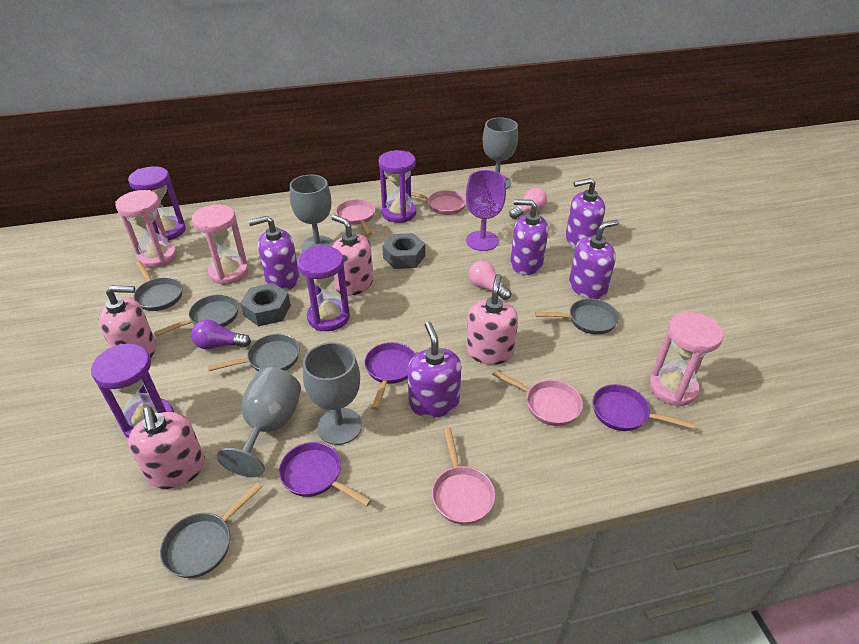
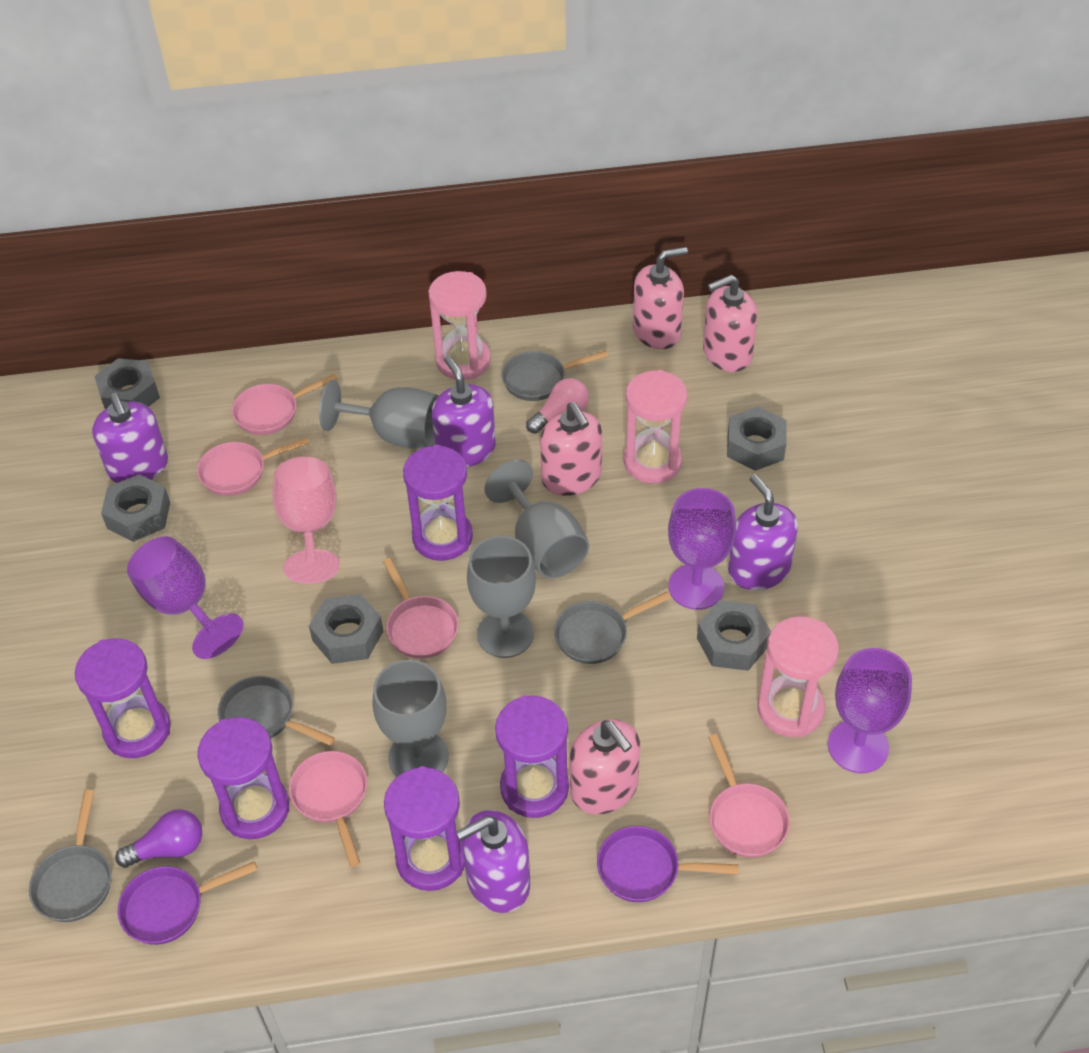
grey nut: [240,283,291,327] [382,233,425,269] = 2 -> [94,358,160,409] [101,474,170,542] [309,594,383,664] [697,600,771,671] [727,406,786,471] = 5
grey pan: [134,261,182,311] [154,294,238,336] [160,482,262,578] [208,334,300,371] [535,298,619,335] = 5 -> [29,790,111,922] [218,676,335,746] [502,350,608,401] [554,591,671,664] = 4
pink goblet: none = 0 -> [272,457,340,584] = 1
pink light bulb: [468,260,512,300] [510,188,547,219] = 2 -> [526,378,589,434] = 1
pink pan: [336,199,376,235] [405,190,466,215] [432,428,495,525] [492,370,583,426] = 4 -> [197,437,310,496] [232,374,338,435] [289,751,367,867] [383,558,459,659] [708,734,790,858] = 5
purple goblet: [466,170,506,251] = 1 -> [127,536,244,659] [668,488,736,610] [828,648,912,773] = 3
purple hourglass: [91,344,174,438] [128,166,186,241] [297,246,350,331] [379,150,416,223] = 4 -> [75,638,171,758] [197,717,289,839] [384,766,465,891] [403,445,473,561] [495,695,569,818] = 5
purple pan: [279,442,372,506] [365,342,416,410] [592,384,694,431] = 3 -> [118,861,257,945] [597,826,739,902] = 2
purple soap dispenser: [248,216,299,291] [408,322,461,418] [510,199,548,275] [566,178,605,247] [569,220,619,299] = 5 -> [92,393,168,483] [432,356,496,467] [456,810,530,913] [728,474,798,590] = 4

